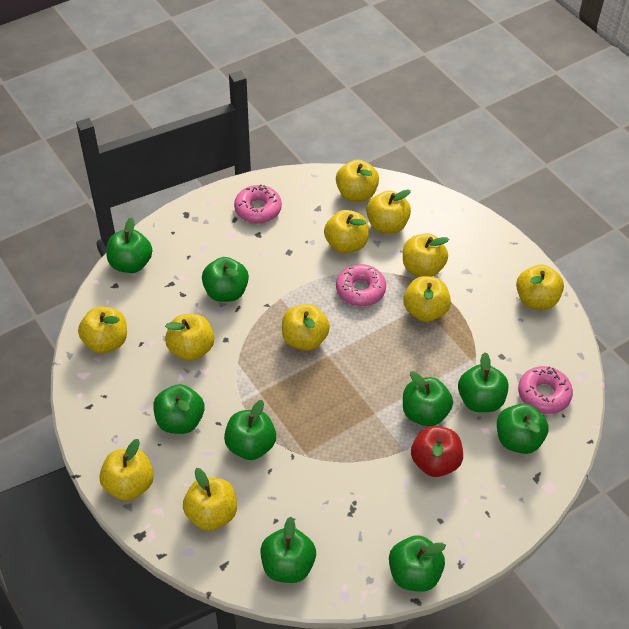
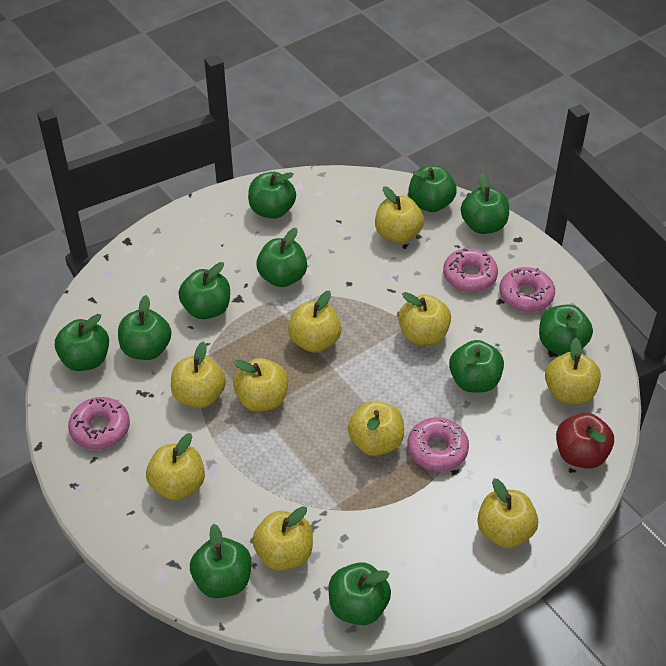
green apple: [106,217,152,273] [153,384,204,434] [202,257,249,302] [224,400,276,460] [260,517,316,583] [389,535,446,592] [403,371,453,426] [458,352,509,412] [497,403,549,454] = 9 -> [55,314,109,371] [118,295,171,360] [178,262,230,319] [190,524,251,598] [248,172,296,219] [256,228,307,287] [328,562,391,625] [409,166,457,212] [449,340,504,392] [461,174,509,234] [539,305,593,355] = 11
pink donut: [234,184,282,223] [336,264,386,306] [518,366,573,414] = 3 -> [68,397,130,450] [407,417,469,471] [443,248,498,292] [499,267,555,312] = 4
yellow apple: [78,307,127,353] [99,439,154,501] [165,314,214,361] [183,468,237,531] [282,304,330,351] [324,210,369,253] [336,159,379,202] [366,189,411,234] [403,233,449,277] [403,276,451,322] [516,264,564,310] = 11 -> [146,433,205,501] [171,341,226,408] [233,358,288,411] [252,506,313,571] [288,291,341,353] [348,401,404,456] [375,186,424,244] [398,292,451,345] [477,478,538,548] [545,338,601,404] = 10

